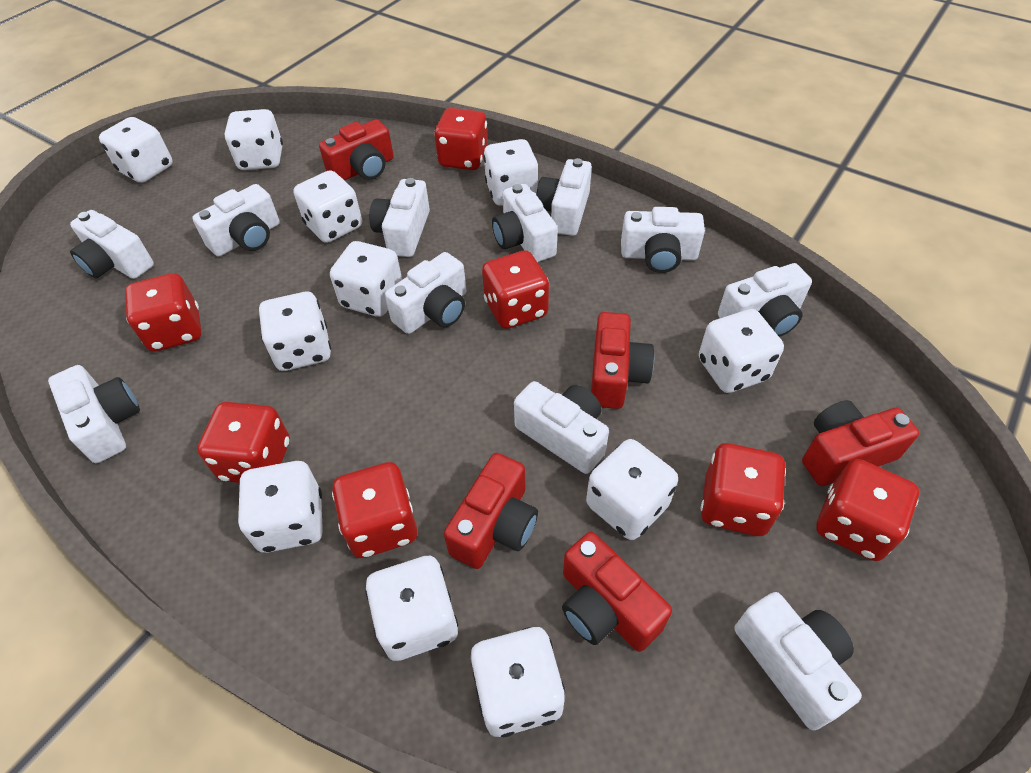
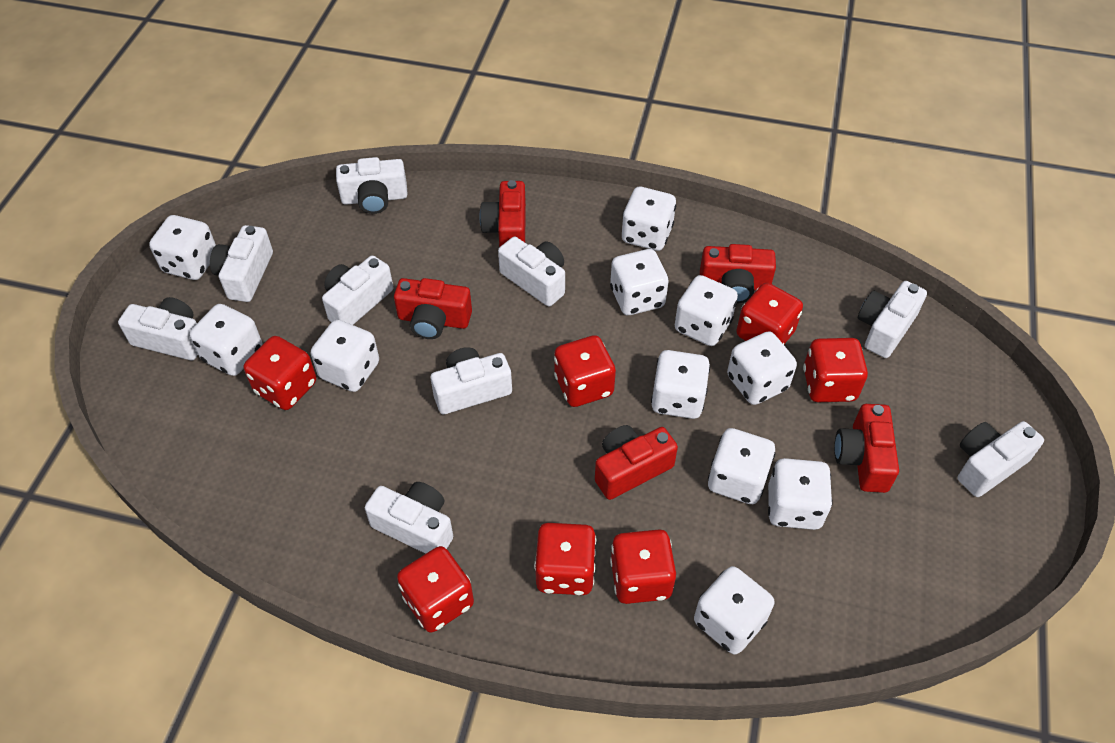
white camera: [48,365,140,463] [70,210,154,279] [192,184,280,256] [369,178,430,257] [385,252,466,334] [492,184,558,262] [514,381,609,474] [536,158,592,236] [621,207,705,273] [718,263,812,337] [734,592,862,730] = 11 -> [118,297,198,360] [210,225,273,302] [322,255,393,325] [336,157,408,214] [365,482,453,554] [431,347,512,414] [498,237,565,306] [858,281,927,358] [957,421,1044,497] = 9

